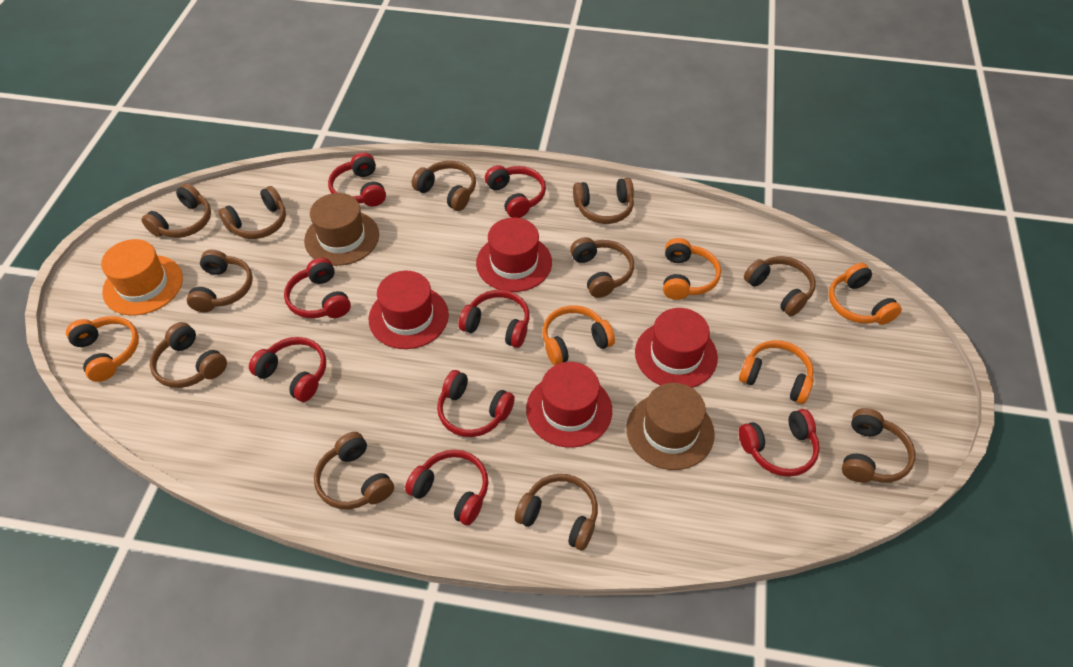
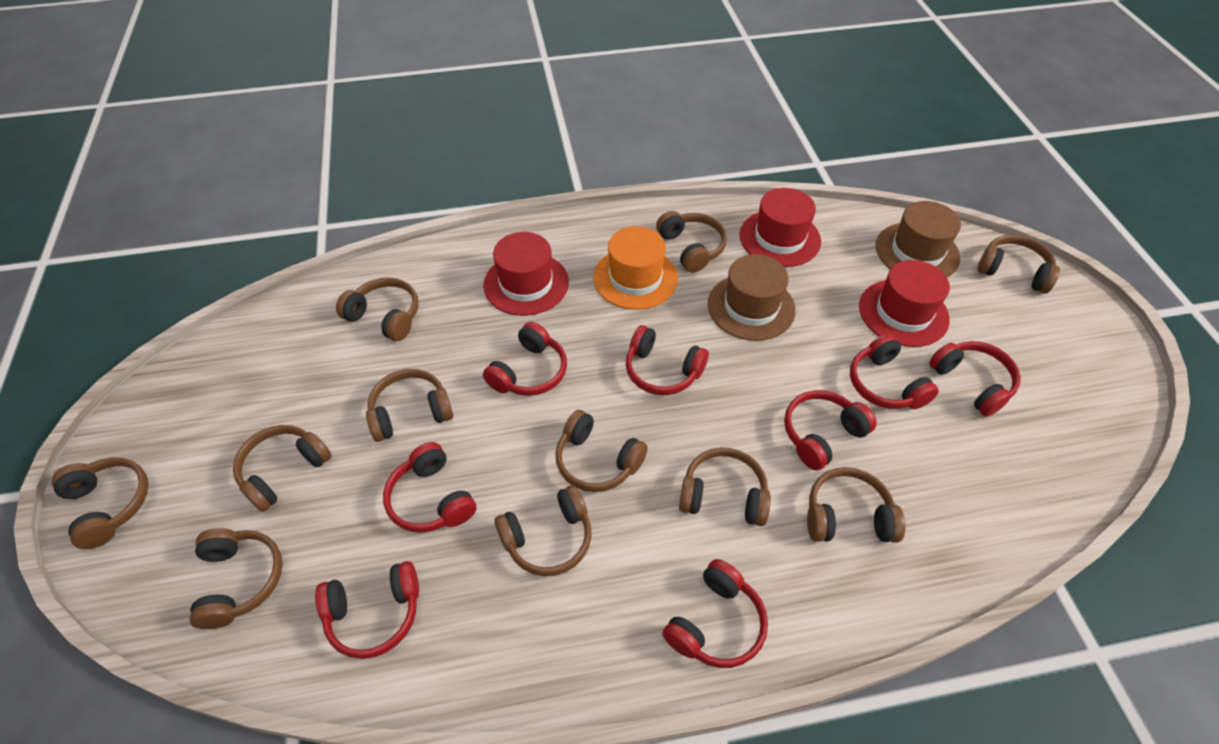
orange headphones: [66,316,139,382] [542,305,615,365] [663,238,721,300] [739,340,814,404] [829,263,902,325] = 5 -> none = 0
red hat: [369,271,449,349] [476,218,552,292] [526,362,612,448] [635,308,718,388] = 4 -> [483,232,569,316] [739,188,821,267] [859,260,950,347] = 3

